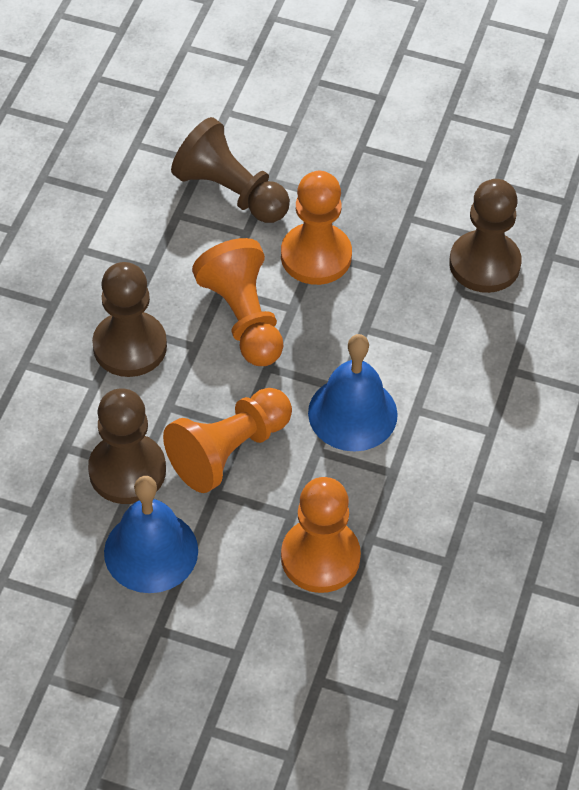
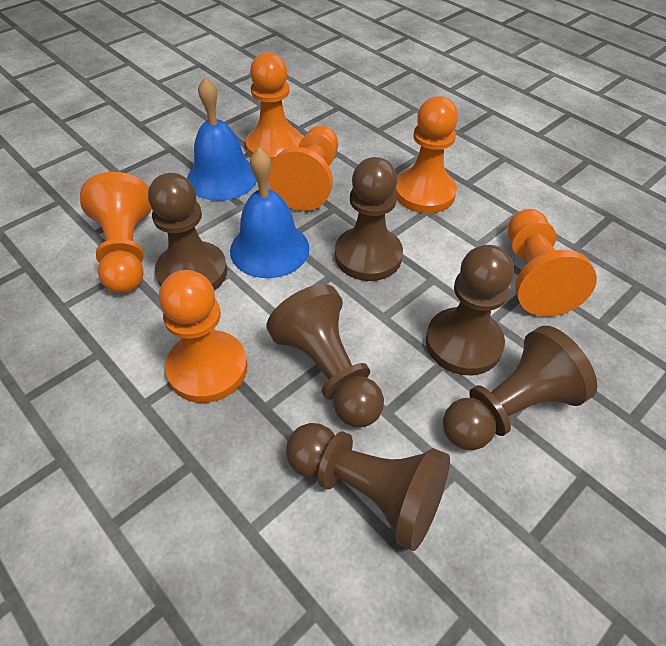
brown pawn: [88,389,166,504] [92,262,167,377] [171,117,290,223] [449,179,522,293] = 4 -> [148,173,227,291] [266,284,384,427] [286,423,450,551] [335,157,403,281] [426,245,514,375] [443,326,597,450] = 6
orange pawn: [163,388,292,493] [192,238,283,366] [281,171,352,285] [281,477,361,593] = 4 -> [80,172,152,293] [159,270,247,403] [246,52,302,163] [268,125,338,211] [395,96,458,213] [508,209,597,316] = 6

